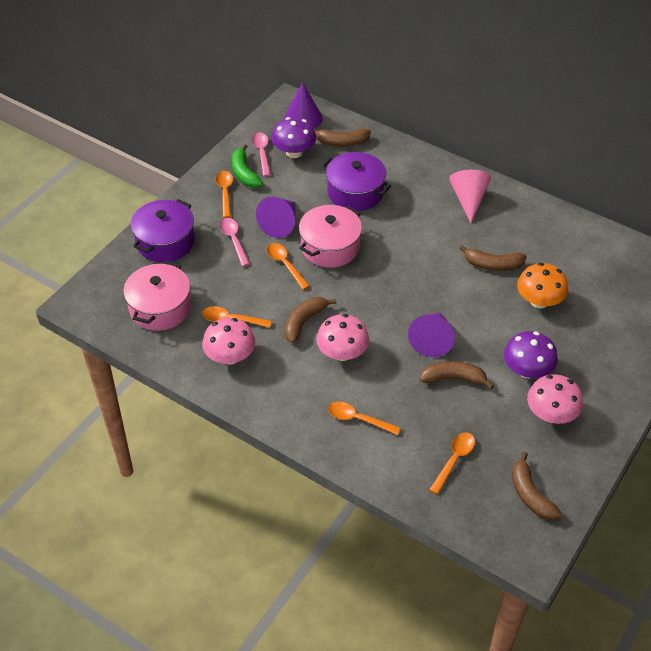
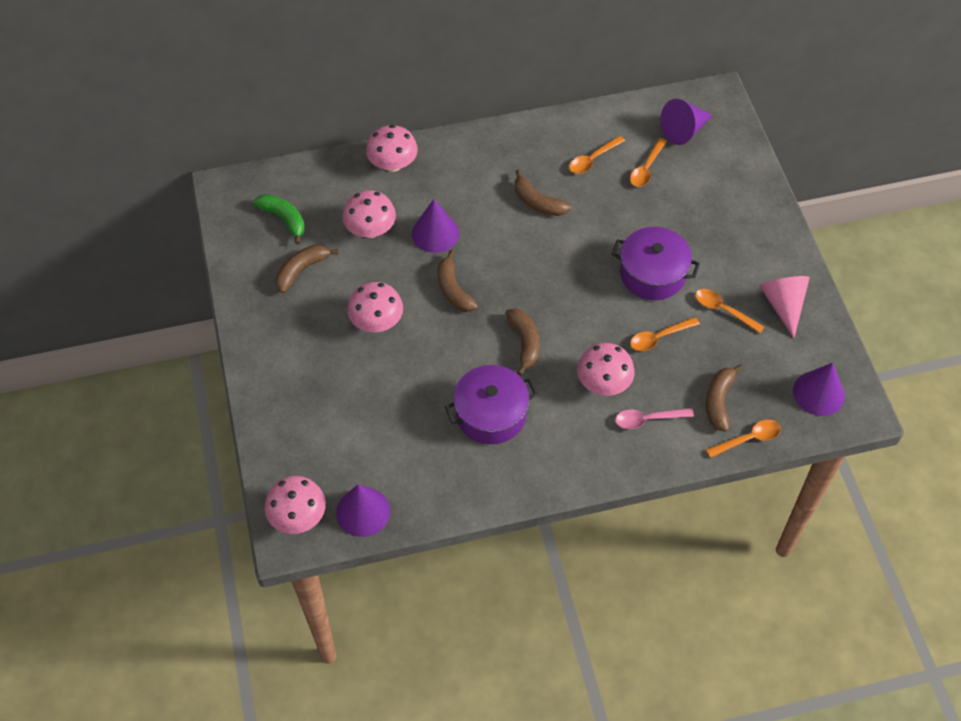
orange mushroom: [517,263,568,308] = 1 -> none = 0
pink mushroom: [202,318,255,365] [316,314,369,361] [527,374,583,424] = 3 -> [264,476,326,534] [342,190,396,238] [347,282,403,332] [366,125,418,172] [577,343,635,396] = 5
pink pot: [123,261,191,331] [299,205,362,268] = 2 -> none = 0
pink spoon: [219,218,250,266] [252,133,271,177] = 2 -> [615,408,694,429] = 1
purple cone: [256,197,296,238] [284,82,323,129] [408,313,455,357] = 3 -> [336,484,390,537] [412,199,459,253] [660,99,712,145] [793,363,845,416] = 4
purple mushroom: [272,117,316,158] [504,331,558,379] = 2 -> none = 0

